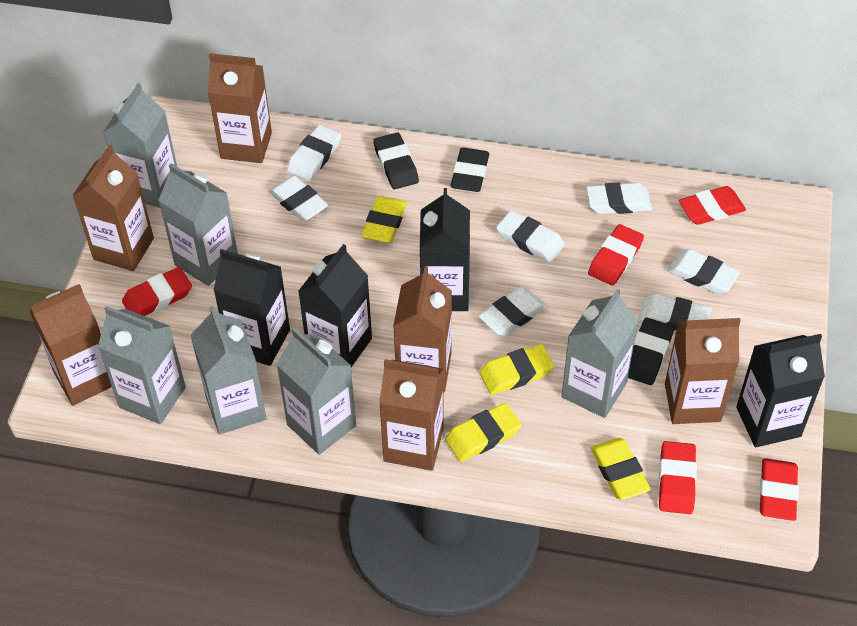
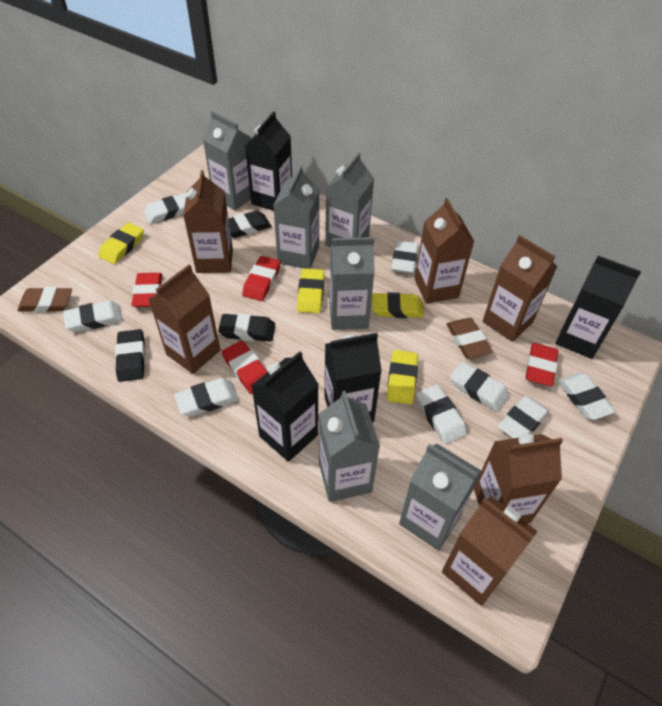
brown eraser: none = 0 -> [17,287,72,312] [447,318,492,358] = 2
red eraser: [122,267,192,316] [588,224,644,286] [658,441,697,514] [679,186,746,225] [760,458,799,521] = 5 -> [131,273,162,307] [222,341,268,394] [242,256,281,301] [525,343,558,386] = 4
white eraser: [269,175,328,221] [287,125,341,181] [478,287,547,336] [496,210,565,262] [586,182,652,214] [638,294,712,330] [667,249,740,294] = 7 -> [63,301,122,332] [144,193,186,224] [174,378,239,417] [391,240,419,273] [416,384,467,444] [450,361,509,412] [498,396,549,438] [558,373,615,420] = 8

